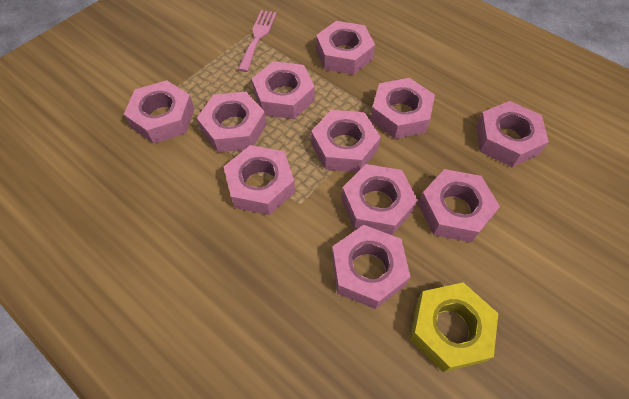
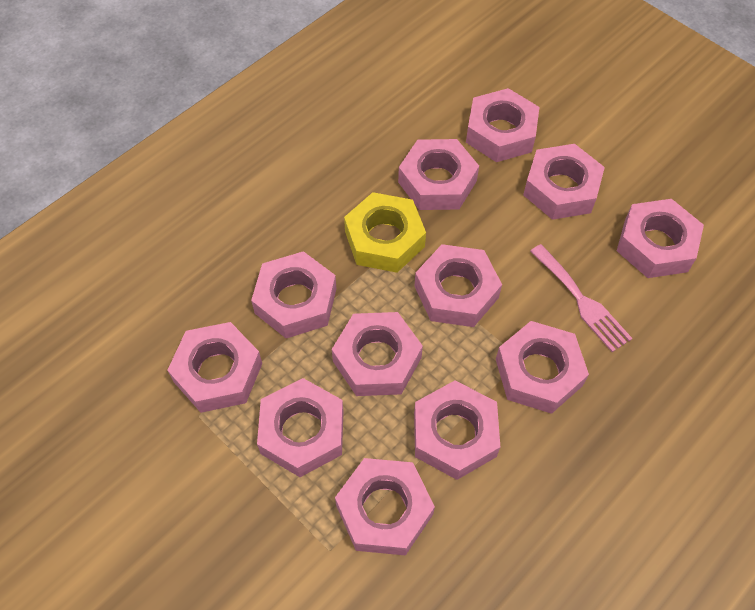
pink nut: [124,80,195,144] [197,92,267,153] [224,145,295,215] [252,61,315,119] [311,110,381,172] [316,21,375,75] [332,225,411,309] [341,164,418,235] [370,78,435,139] [418,169,500,243] [476,101,549,167] = 11 -> [167,322,262,413] [251,251,337,338] [257,378,343,477] [332,312,423,396] [335,458,435,556] [398,139,479,210] [414,380,500,480] [415,244,502,327] [466,88,539,162] [496,321,589,414] [523,144,605,220] [617,199,704,278] = 12

